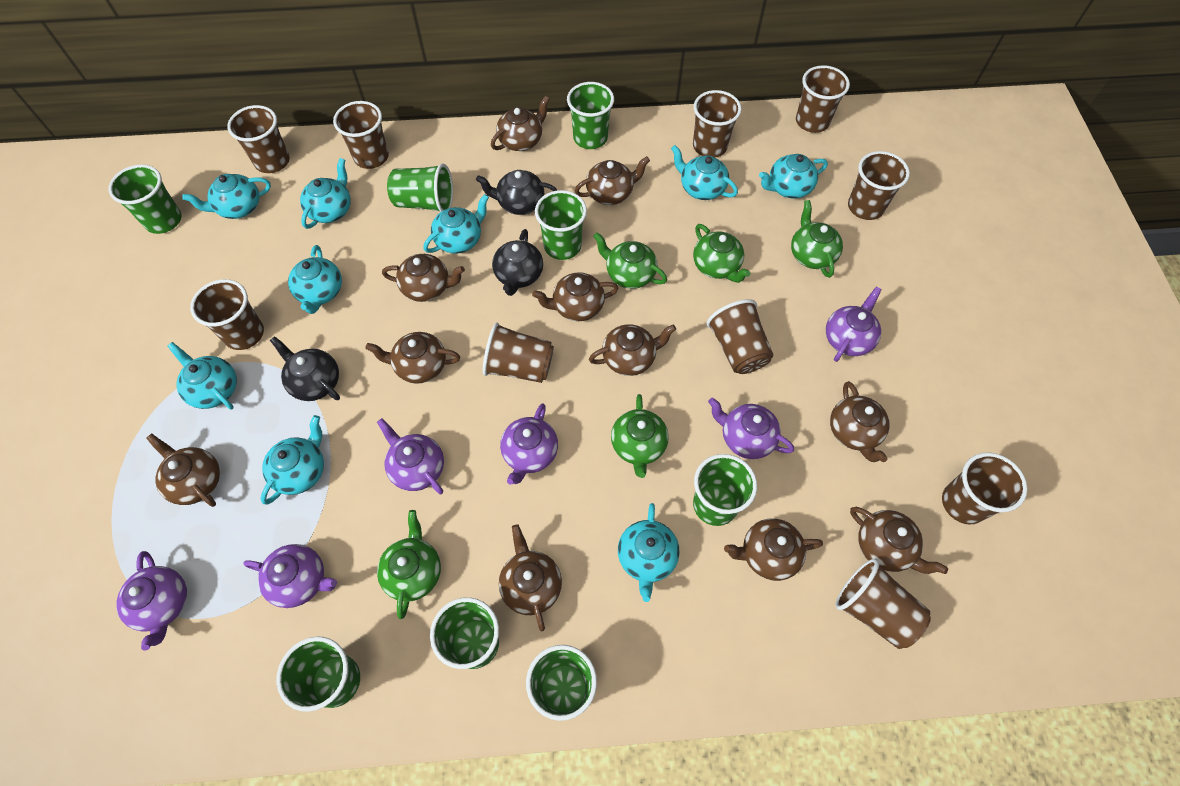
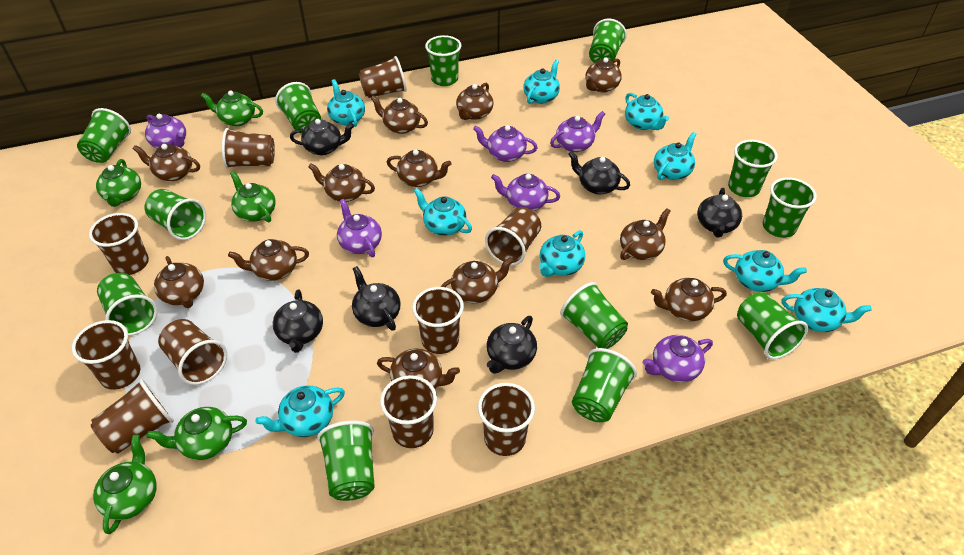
black teapot: [270,336,340,401] [476,170,557,215] [492,229,543,296] = 3 -> [273,289,323,353] [290,119,354,155] [352,266,401,331] [487,316,537,374] [568,151,630,194] [697,188,742,238] = 6
brown teapot: [146,434,220,507] [365,332,460,384] [382,254,465,302] [491,96,550,151] [499,524,562,631] [532,272,619,321] [575,156,650,205] [589,324,676,376] [724,519,823,581] [830,381,890,462] [850,507,948,574] = 11 -> [133,144,200,181] [154,256,204,308] [228,239,309,281] [308,163,375,202] [370,96,428,134] [377,348,460,388] [386,149,451,187] [441,257,513,303] [456,83,494,120] [585,58,622,92] [620,208,670,260] [651,278,727,321] = 12
green cup: [109,164,182,234] [276,636,360,712] [387,163,453,212] [430,597,499,669] [526,645,597,721] [535,190,587,260] [567,82,614,149] [693,454,757,526] = 8 -> [77,108,131,163] [97,273,158,336] [145,189,206,240] [275,82,321,134] [317,420,375,501] [425,35,462,86] [560,282,628,349] [572,348,637,422] [589,19,627,63] [728,140,778,197] [737,292,808,359] [763,177,817,238] = 12

